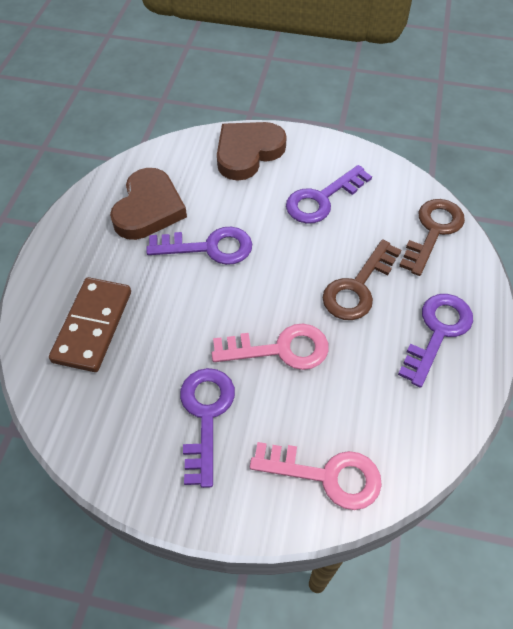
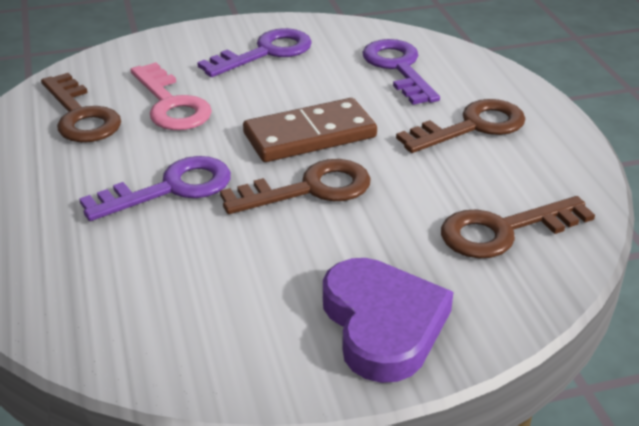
brown heart: [110,168,187,240] [217,122,287,181] = 2 -> none = 0
brown key: [322,239,401,320] [399,199,465,276] = 2 -> [41,73,121,142] [220,159,371,214] [396,99,525,153] [441,196,595,258] = 4
pink key: [212,323,329,370] [250,442,382,510] = 2 -> [130,62,212,130] = 1
purple heart: none = 0 -> [323,258,453,383] = 1
purple key: [146,227,252,265] [180,368,235,488] [286,165,372,224] [398,294,473,388] = 4 -> [79,156,231,221] [197,28,312,77] [363,39,440,105] = 3

